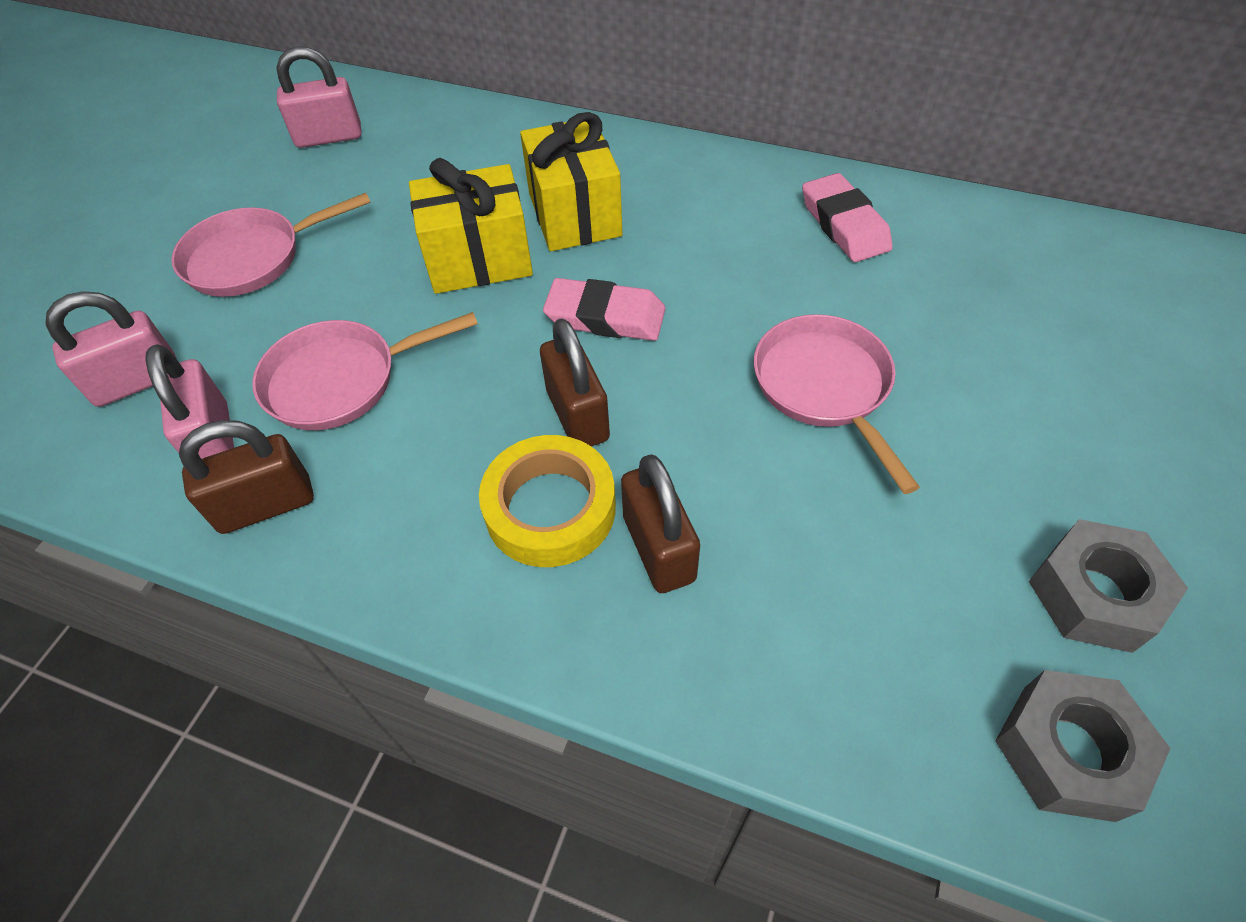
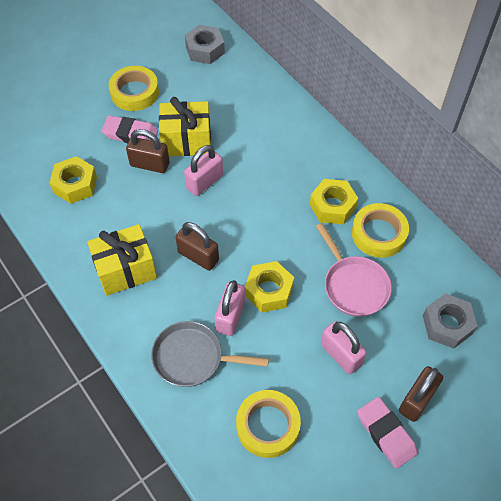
grey pan: none = 0 -> [151,321,269,387] = 1
pink pan: [171,193,371,297] [252,312,478,430] [754,314,920,494] = 3 -> [316,223,392,317] = 1
yellow nut: none = 0 -> [50,156,97,204] [245,261,294,312] [310,179,358,224] = 3
yellow tape: [479,435,616,567] = 1 -> [109,66,159,111] [236,390,301,458] [352,203,409,258] = 3

